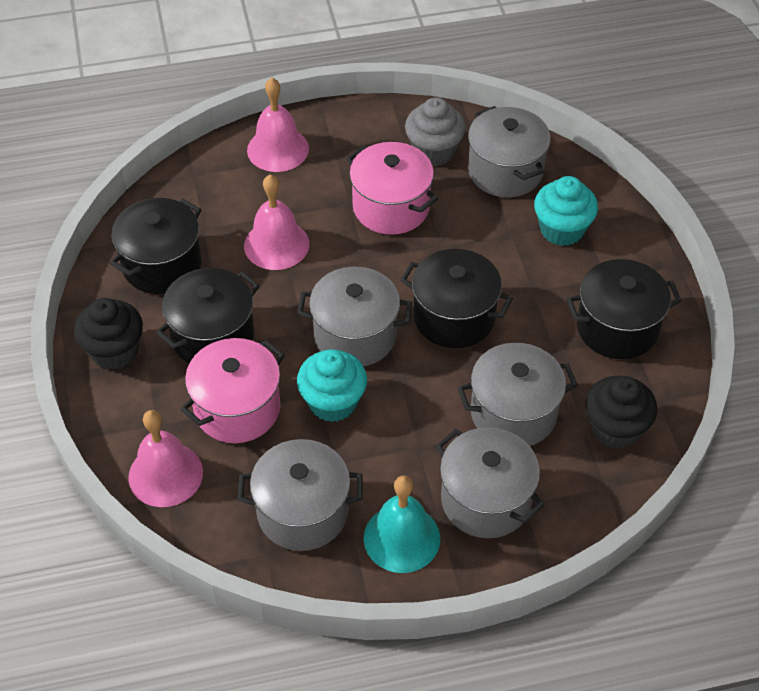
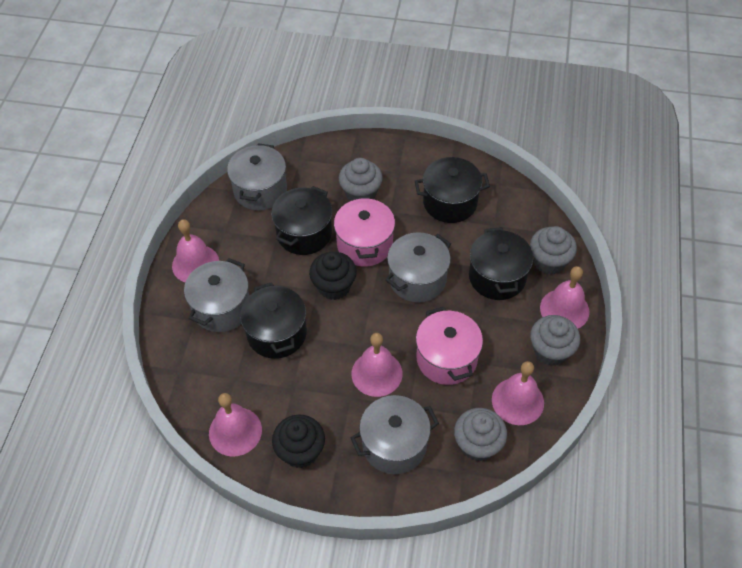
grey cupcake: [405,97,466,166] = 1 -> [339,158,383,201] [454,408,507,461] [530,226,577,275] [530,315,580,366] = 4
grey pot: [238,439,363,551] [297,267,412,366] [436,427,545,538] [457,343,578,446] [468,106,551,197] = 5 -> [184,258,249,332] [227,143,287,210] [351,395,439,474] [385,232,451,303] = 4
pink bell: [128,410,203,507] [244,175,309,270] [247,78,309,172] = 3 -> [172,219,219,282] [209,393,262,457] [351,333,402,397] [492,361,544,425] [540,266,589,329] = 5
turquoise bell: [364,476,440,573] = 1 -> none = 0
turquoise cupcake: [297,349,367,422] [534,176,598,246] = 2 -> none = 0

